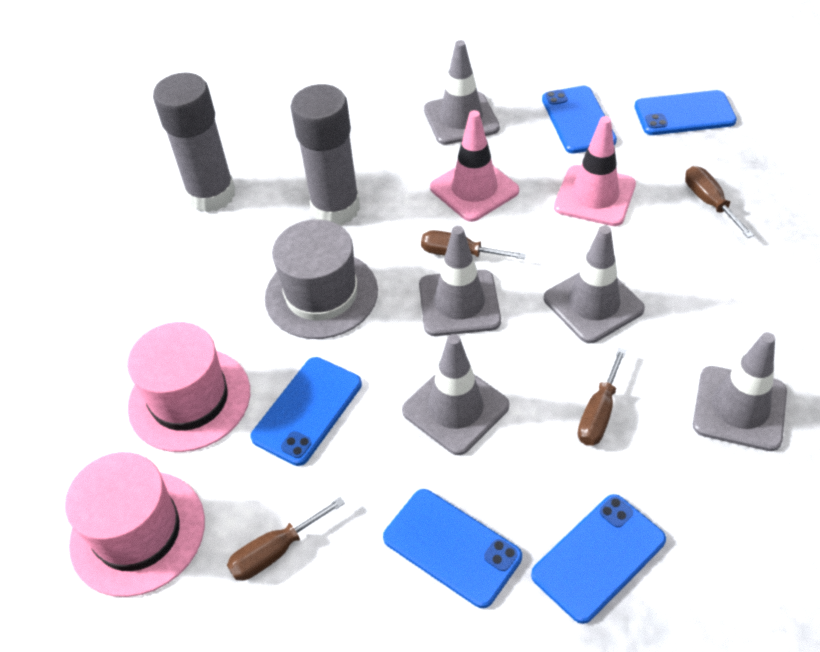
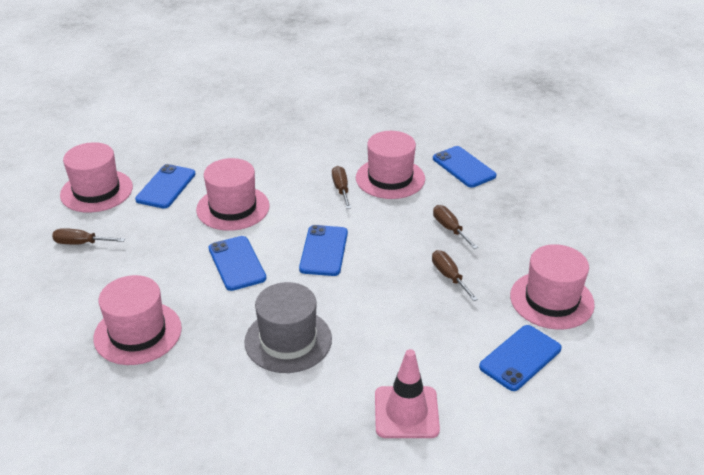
grey glue stick: [153,73,235,212] [291,84,360,225] = 2 -> none = 0
grey traffic cone: [402,334,509,455] [419,226,501,336] [424,40,500,145] [544,225,645,343] [693,332,787,451] = 5 -> none = 0
pink hat: [65,452,205,597] [127,322,250,452] = 2 -> [60,142,133,213] [93,275,182,365] [196,158,270,231] [356,131,425,199] [510,244,595,330] = 5
pink traffic cone: [430,110,519,222] [554,116,636,226] = 2 -> [375,349,440,438] = 1

